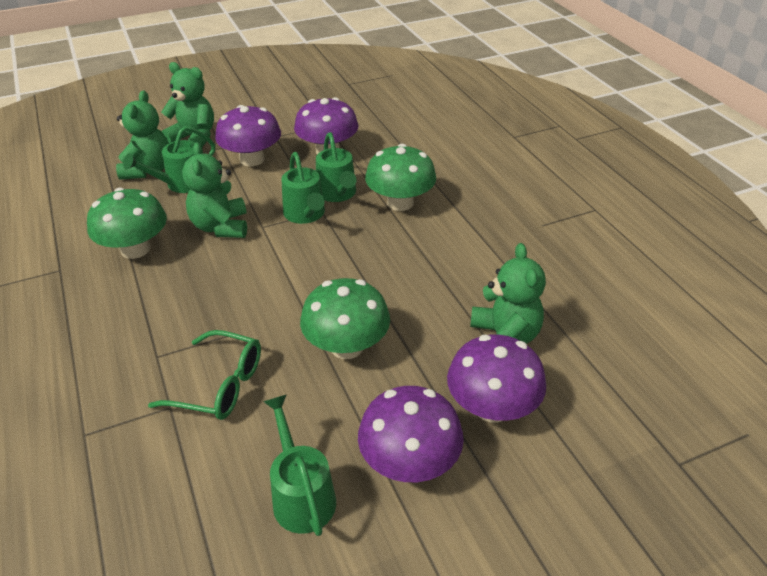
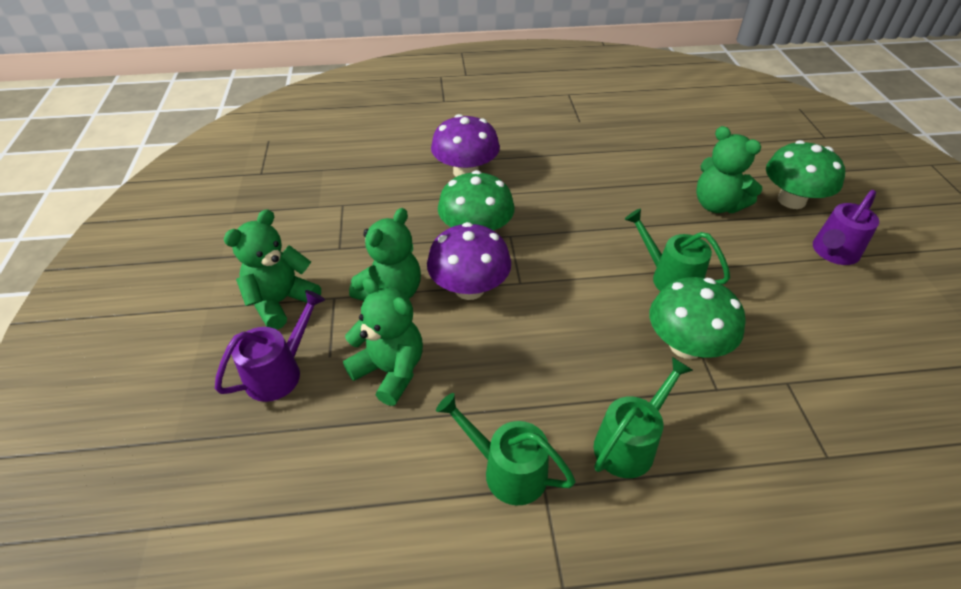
green glasses: [148,330,261,420] = 1 -> none = 0
green watering can: [123,126,215,193] [263,394,336,536] [281,152,325,224] [316,132,357,202] = 4 -> [436,393,576,505] [594,357,693,478] [625,208,730,291] = 3
purple mushroom: [215,105,281,166] [294,97,358,154] [358,386,464,482] [447,334,546,423] = 4 -> [427,222,511,300] [431,114,500,177] = 2
purple watering can: none = 0 -> [215,290,325,402] [813,190,879,265] = 2

